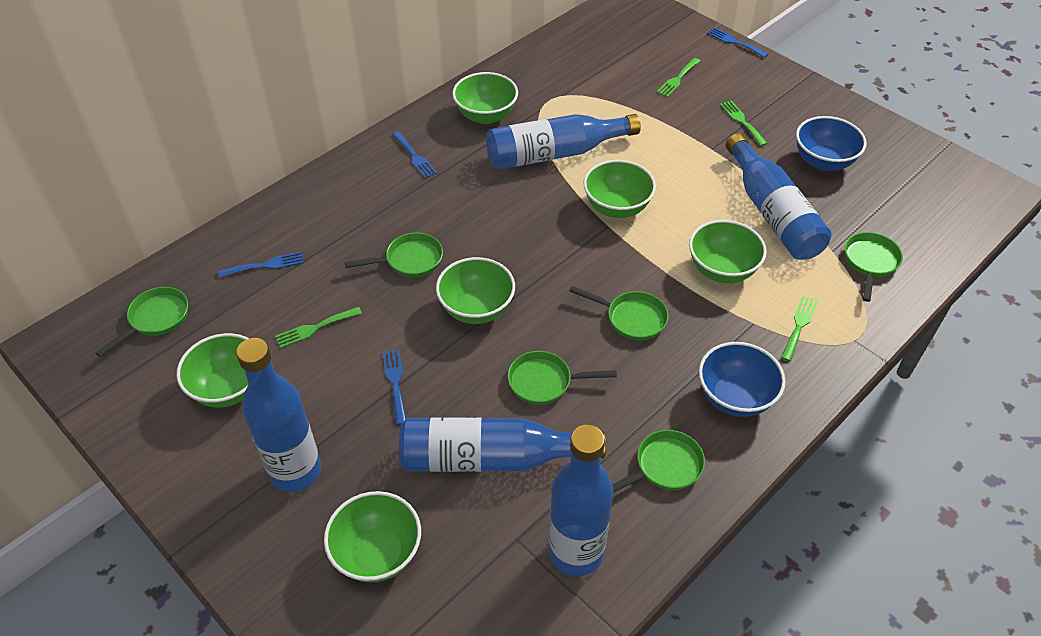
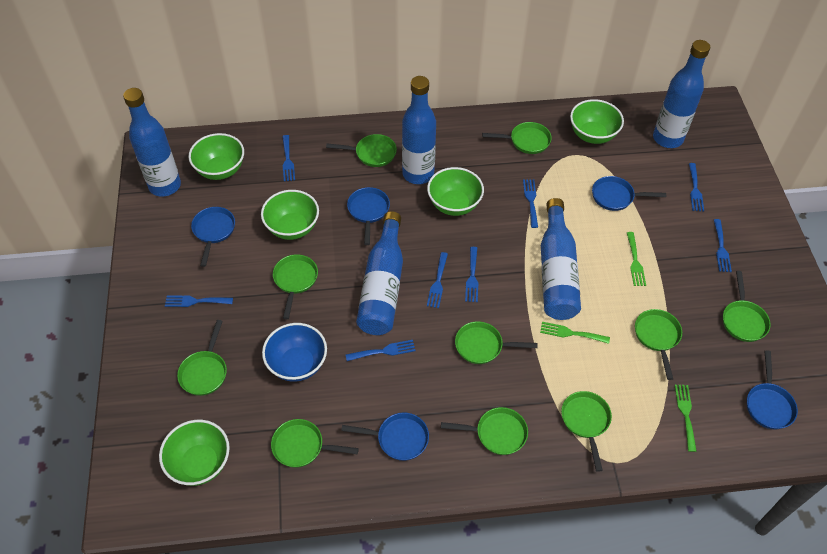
blue bowl: [699,342,785,417] [796,116,867,171] = 2 -> [262,323,327,382] = 1
blue fork: [218,251,304,278] [383,349,406,425] [392,131,437,178] [707,27,768,58] = 4 -> [165,296,233,307] [282,135,295,181] [346,340,416,361] [427,252,448,308] [465,247,478,302] [523,179,538,228] [689,163,704,211] [714,219,732,272] = 8
blue pan: none = 0 -> [191,207,235,267] [341,413,429,461] [347,187,390,245] [592,176,666,211] [747,351,798,429] = 5
green bowl: [176,333,249,408] [324,491,421,583] [436,257,515,324] [452,72,518,124] [583,160,656,218] [689,220,767,283] = 6 -> [159,420,230,486] [189,133,244,180] [261,190,319,240] [427,167,484,216] [570,99,624,144] = 5
green fork: [275,307,362,348] [657,58,700,97] [720,101,768,146] [781,296,818,361] = 4 -> [540,322,610,344] [627,232,646,286] [675,385,697,452] = 3
green pan: [96,287,188,357] [345,233,443,277] [508,351,617,405] [569,286,669,341] [612,430,705,493] [845,232,903,302] = 6 -> [177,320,227,396] [271,419,359,468] [273,254,318,319] [326,134,397,167] [441,407,528,455] [455,321,538,364] [482,122,552,154] [561,391,612,472] [635,309,682,380] [723,271,771,342] = 10

